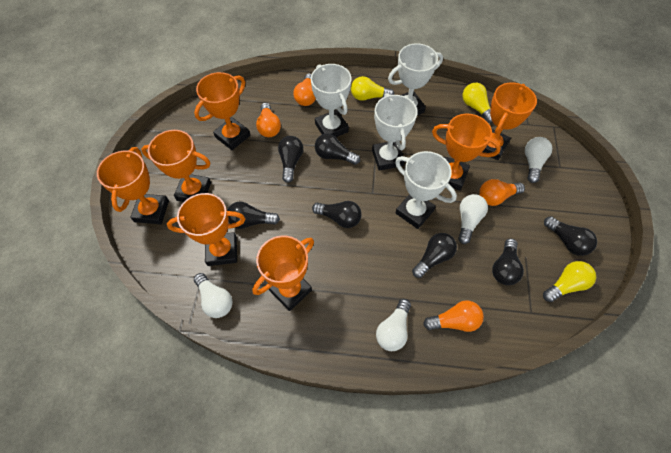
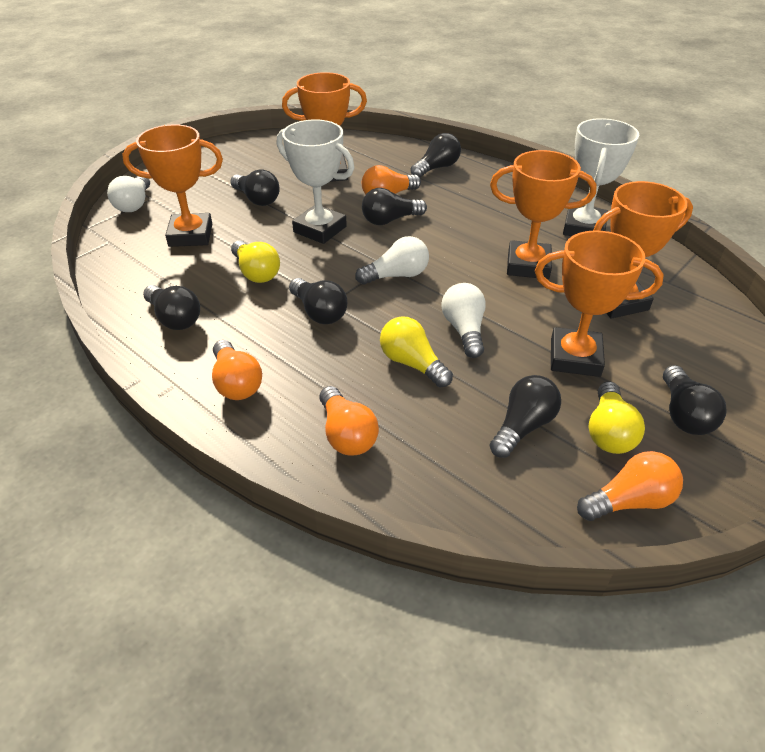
orange trophy: [97,147,169,224] [141,130,211,202] [167,193,245,266] [194,72,250,150] [252,236,314,311] [432,114,501,191] [482,83,537,160] = 7 -> [122,124,223,247] [282,72,367,182] [490,150,597,279] [535,230,664,377] [593,181,693,318] = 5
white light bulb: [194,273,232,318] [376,299,411,351] [458,194,488,244] [525,137,552,183] = 4 -> [107,176,150,212] [355,236,429,285] [441,283,486,358] = 3
white trophy: [311,64,352,137] [372,93,418,171] [388,43,443,115] [395,151,457,229] = 4 -> [277,120,354,244] [563,118,639,236] = 2

